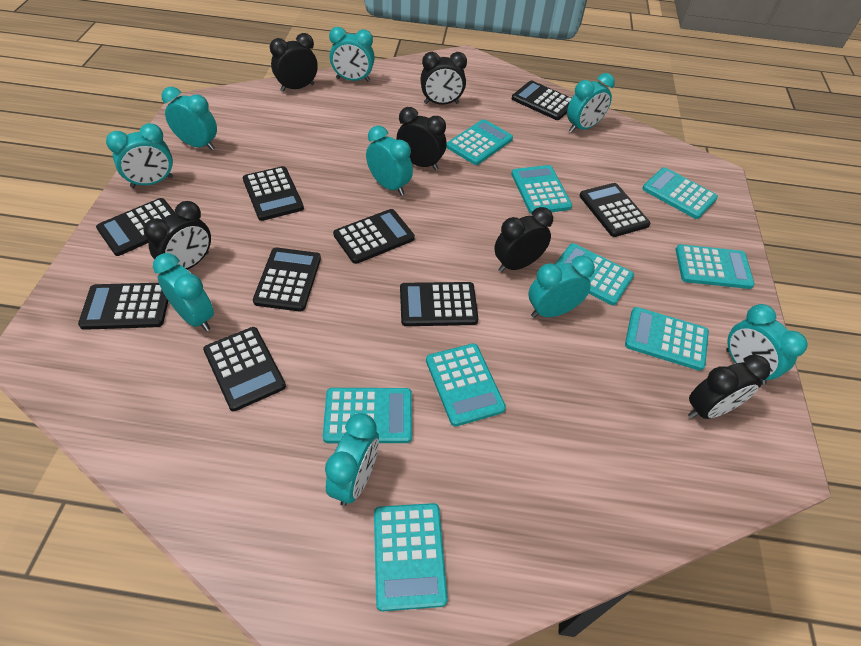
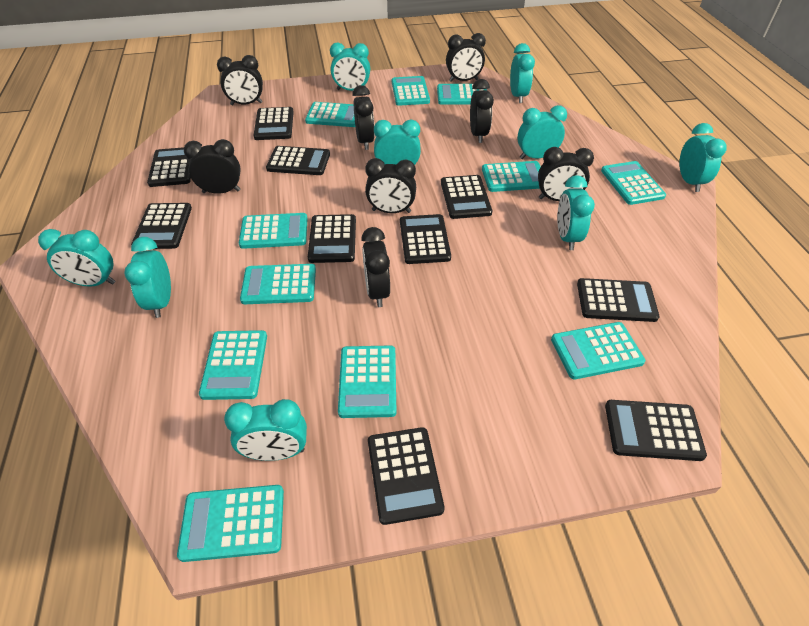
black calculator: [78,283,168,330] [96,198,175,256] [203,327,286,411] [243,166,304,221] [253,248,321,312] [333,209,415,264] [400,282,478,326] [512,80,572,120] [580,183,650,237] = 9 -> [131,203,192,249] [147,147,191,187] [253,107,294,140] [266,146,330,175] [308,214,356,263] [368,427,445,525] [400,214,451,264] [441,175,492,219] [577,278,660,322] [605,400,707,461] = 10
black clock: [143,201,211,269] [270,33,318,92] [396,107,446,170] [420,52,467,105] [494,207,553,272] [688,355,771,419] = 6 -> [184,139,241,194] [217,55,263,105] [352,85,375,150] [361,227,390,307] [365,158,416,213] [446,33,486,82] [470,79,494,143] [538,147,594,201] = 8
turquoise calculator: [323,388,412,443] [374,503,448,611] [426,343,506,427] [446,119,513,165] [511,165,572,214] [555,243,634,305] [625,307,709,371] [642,167,718,219] [676,244,755,289] = 9 -> [177,485,284,562] [199,330,267,400] [239,213,308,249] [240,264,316,304] [305,102,355,127] [338,345,397,418] [392,76,430,106] [437,84,487,105] [482,161,541,192] [551,322,645,379] [601,161,666,205] = 11

